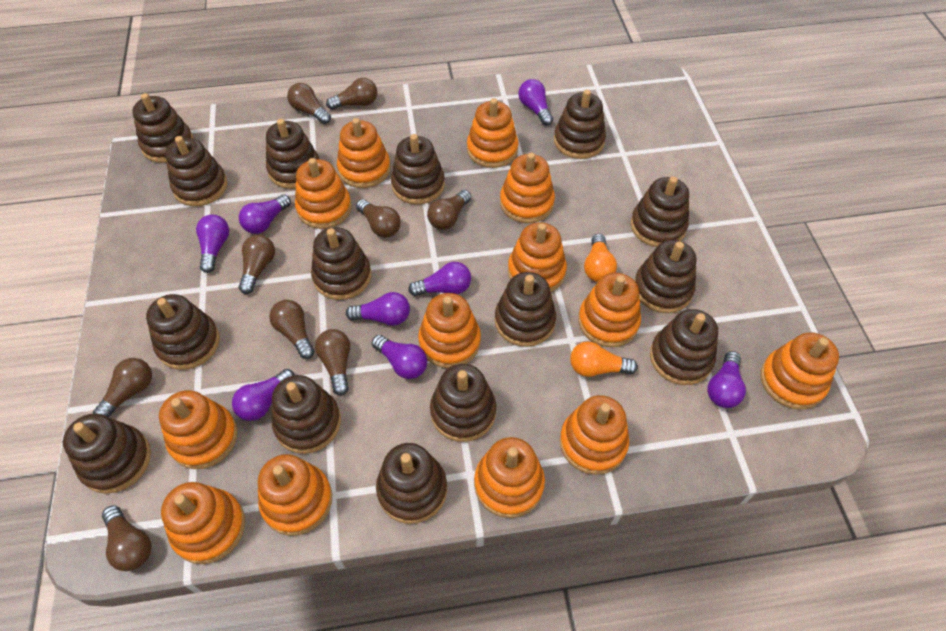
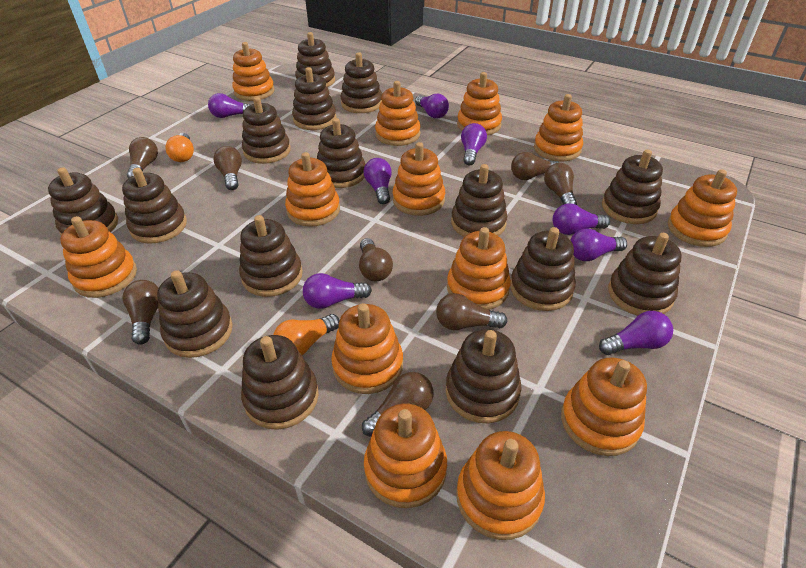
brown light bulb: [93,358,152,417] [102,505,151,571] [238,235,275,294] [269,300,315,359] [287,83,331,124] [315,329,350,396] [326,78,377,110] [356,199,401,238] [427,190,471,230] = 9 -> [123,280,159,345] [127,137,158,178] [213,146,242,190] [359,238,393,282] [362,372,434,437] [436,293,507,330] [511,152,560,180] [544,163,577,205] = 8

